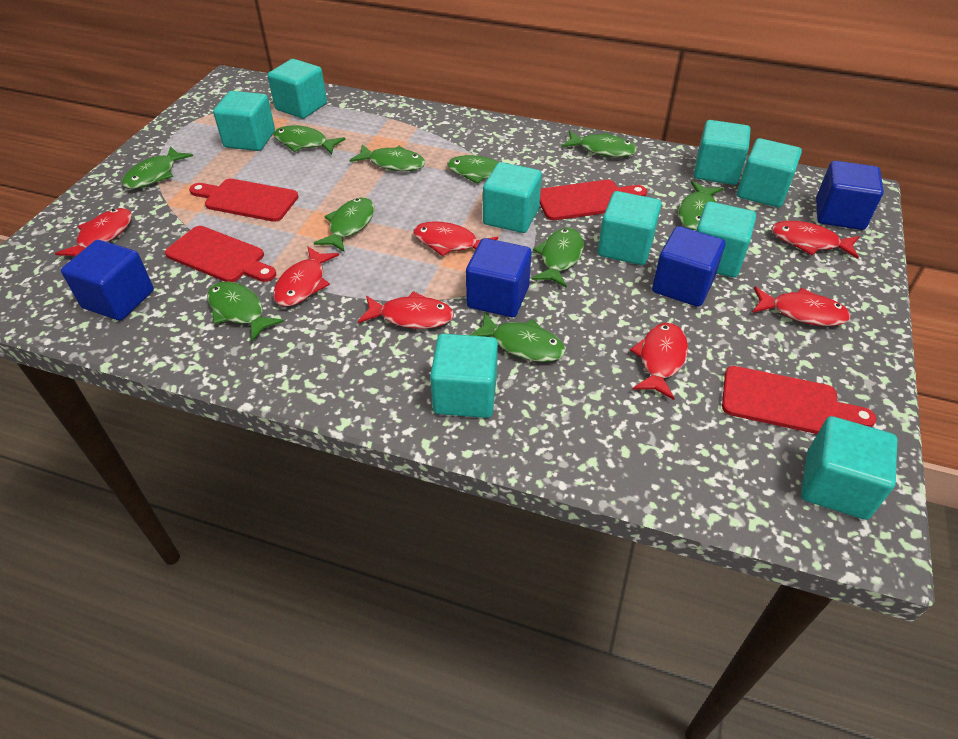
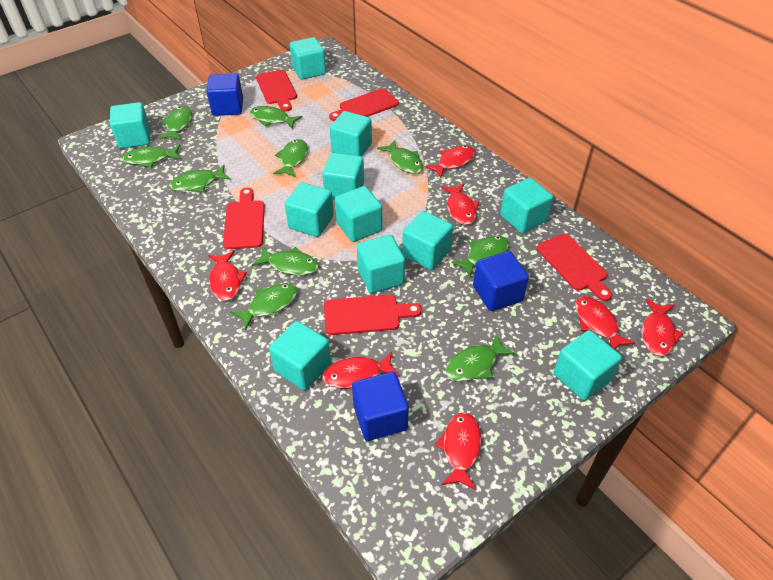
blue cube: [61,240,154,321] [466,238,531,317] [652,226,725,307] [816,161,884,230] = 4 -> [207,73,243,116] [352,372,409,441] [473,251,529,311] = 3
red cutting board: [165,226,276,282] [189,179,298,222] [540,180,647,220] [722,366,876,434] = 4 -> [223,188,265,249] [256,70,297,112] [324,295,422,335] [329,89,399,121] [537,234,612,301] = 5
turquoise cube: [213,91,275,151] [268,59,327,119] [430,334,498,418] [483,162,542,233] [598,191,661,265] [694,120,751,185] [696,202,756,278] [737,138,802,207] [801,416,897,520] = 9 -> [110,102,151,149] [269,321,331,390] [285,182,334,237] [290,37,326,80] [322,152,364,200] [330,111,372,156] [335,186,382,242] [357,235,405,293] [402,211,453,270] [500,178,553,233] [554,330,622,401] = 11

